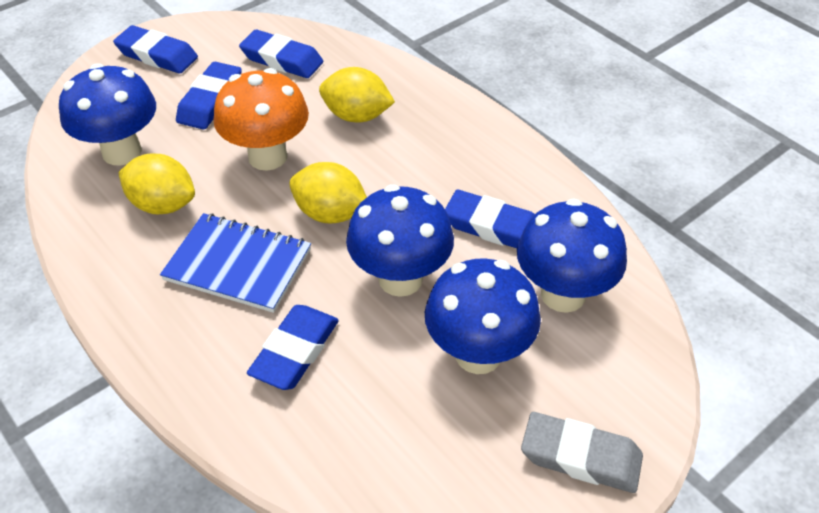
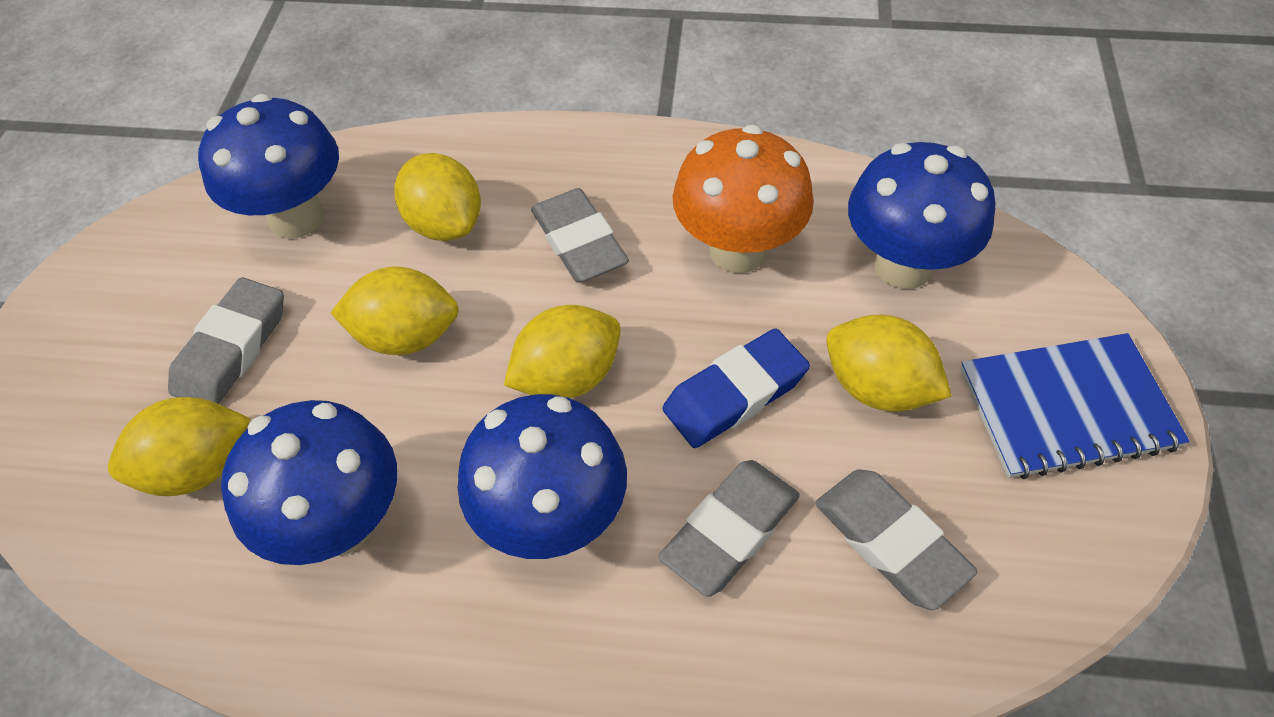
blue eraser: [113,25,198,74] [176,62,242,130] [239,29,323,78] [247,305,339,390] [445,190,535,248] = 5 -> [662,329,810,448] = 1
grey eraser: [521,412,643,493] = 1 -> [168,277,284,404] [531,188,629,283] [658,460,800,597] [815,469,978,610] = 4
yellow lemon: [118,154,195,214] [289,162,367,223] [319,67,395,123] = 3 -> [108,397,251,496] [331,266,459,355] [394,153,481,241] [504,305,621,398] [826,315,952,412] = 5

